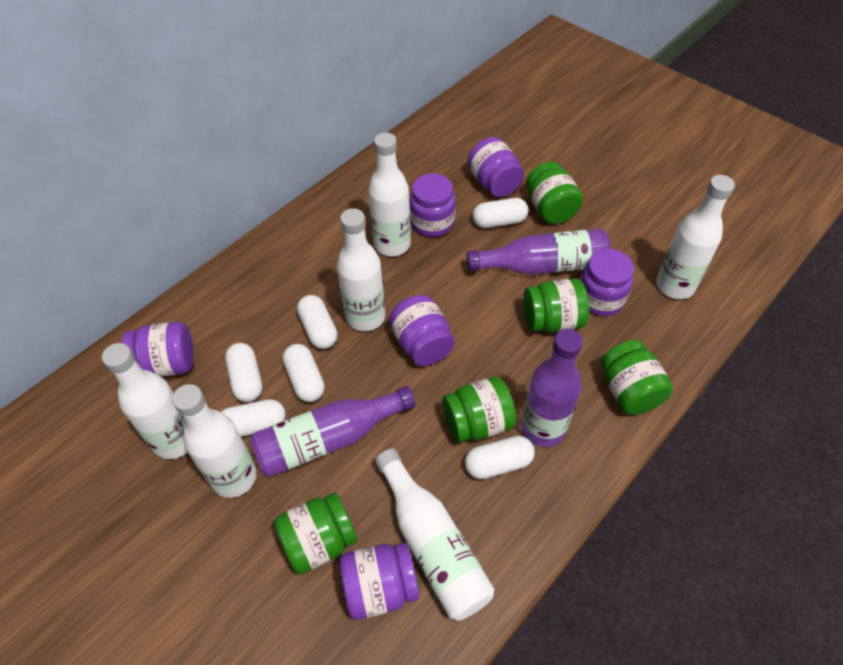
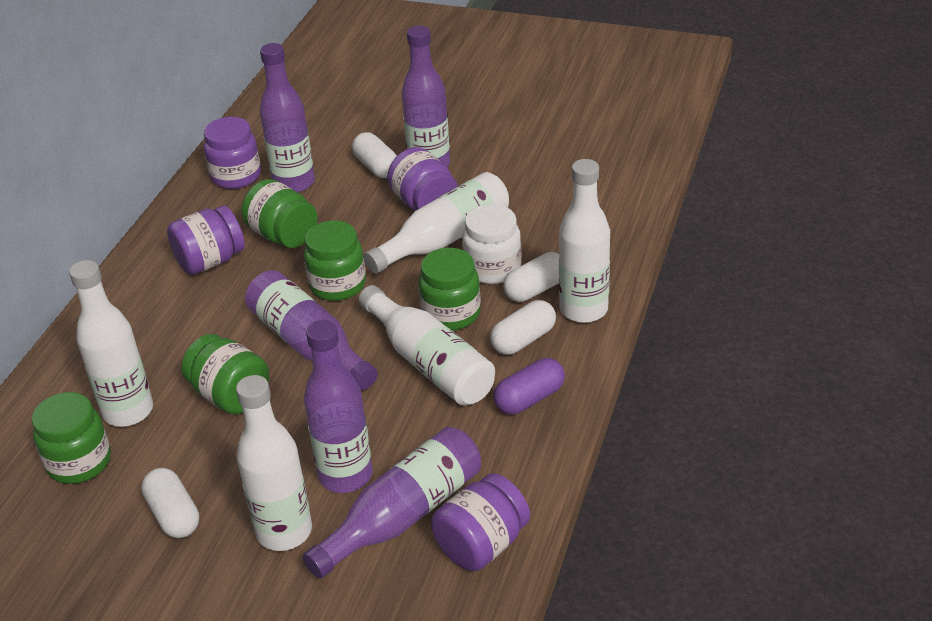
purple bottle: [250,386,416,477] [467,229,611,275] [521,329,583,447] = 3 -> [245,270,378,390] [260,43,315,193] [303,427,481,579] [304,320,373,493] [401,26,450,167] = 5
purple capsule: none = 0 -> [493,358,565,414] = 1
purple jar: [122,322,194,377] [339,543,419,620] [389,295,454,366] [409,173,456,237] [467,137,524,197] [580,249,634,316] = 6 -> [167,206,245,275] [204,117,261,189] [387,147,458,211] [431,473,530,571] = 4
white bottle: [102,343,187,459] [172,384,257,498] [337,208,385,331] [368,132,411,256] [375,449,495,621] [656,175,735,299] = 6 -> [69,260,153,427] [236,375,312,551] [359,285,495,406] [364,172,509,274] [559,159,610,323] = 5
white capsule: [221,399,285,437] [225,343,262,402] [282,344,325,402] [297,295,337,349] [465,436,535,479] [472,198,528,228] = 6 -> [141,468,199,538] [352,132,397,178] [490,300,556,355] [503,252,559,302] = 4
white jar: none = 0 -> [462,204,522,284] = 1

